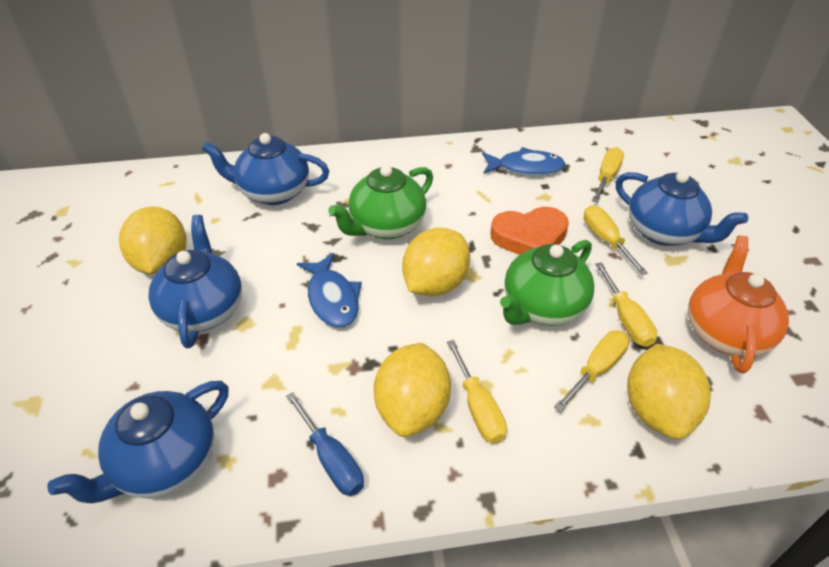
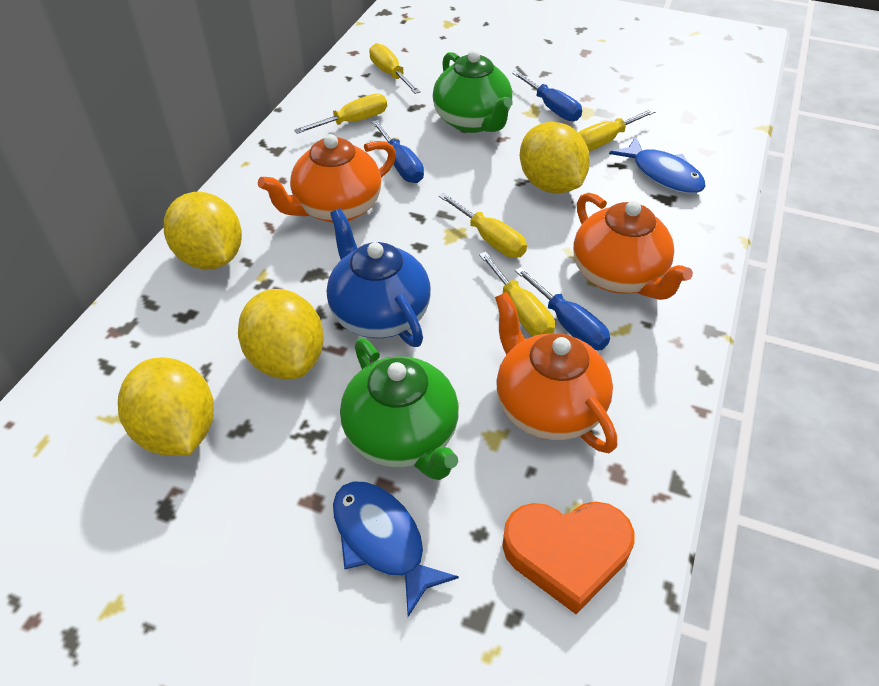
blue screwdriver: [286,392,364,496] = 1 -> [372,120,424,183] [512,71,582,121] [515,267,610,350] = 3
blue teapot: [47,381,229,503] [148,215,242,348] [202,133,329,205] [616,171,748,246] = 4 -> [327,209,431,347] = 1
orange teapot: [688,236,789,374] = 1 -> [258,134,396,223] [495,292,617,453] [573,193,693,300] = 3

